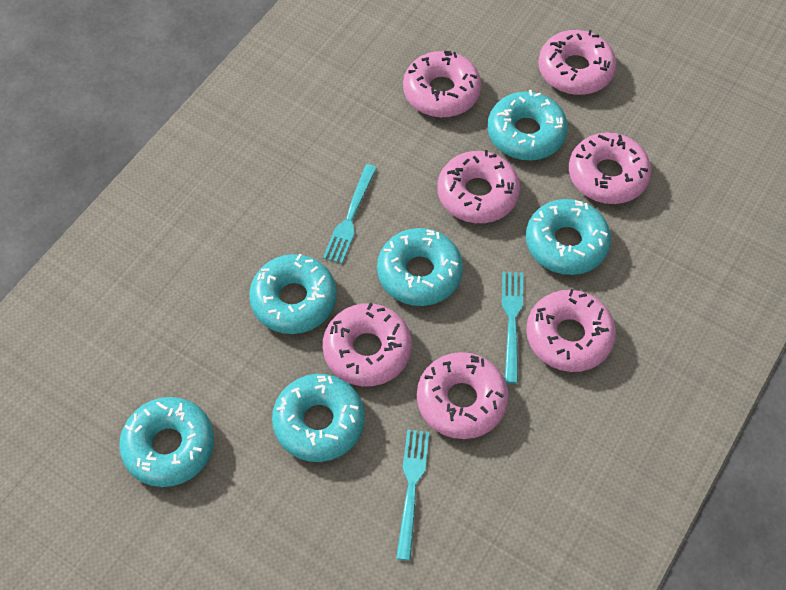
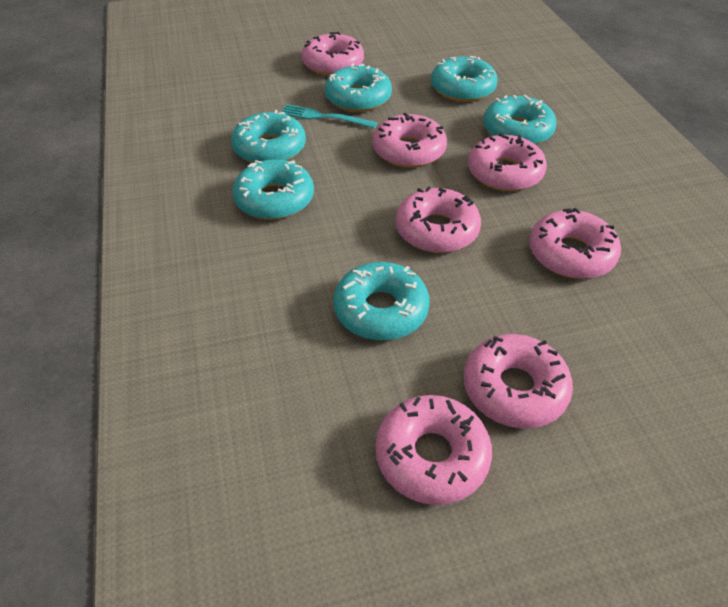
turquoise fork: [323,164,377,264] [396,429,429,560] [502,272,523,384] = 3 -> [281,104,377,129] = 1

